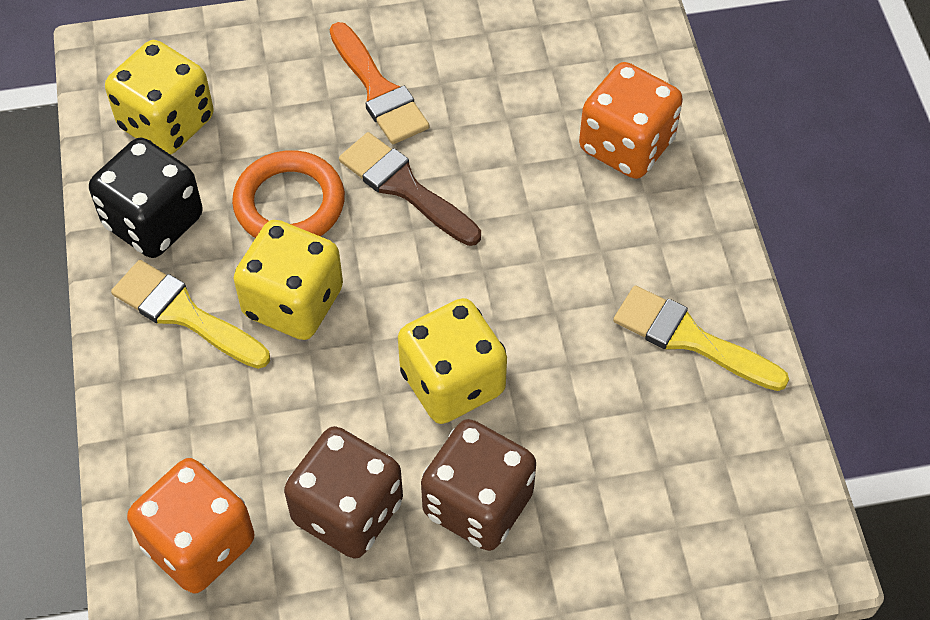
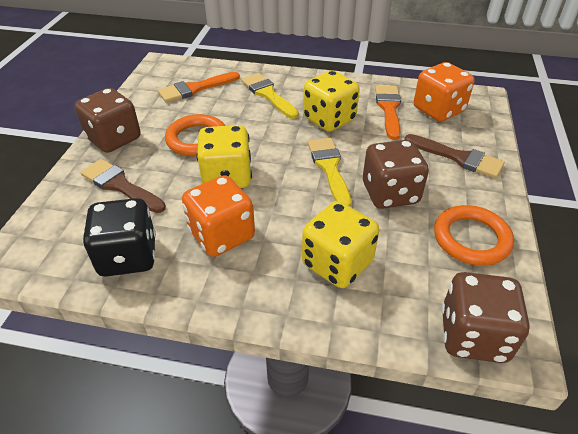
brown brush: [339,132,481,246] = 1 -> [80,159,166,213] [404,134,505,178] = 2
brown dice: [284,426,403,559] [421,419,536,551] = 2 -> [75,88,141,153] [363,140,429,209] [441,272,530,363] = 3
orange brush: [330,22,429,144] = 1 -> [158,72,240,103] [375,85,401,140] = 2
orange ring: [232,150,345,238] = 1 -> [165,114,225,156] [434,205,514,266] = 2

